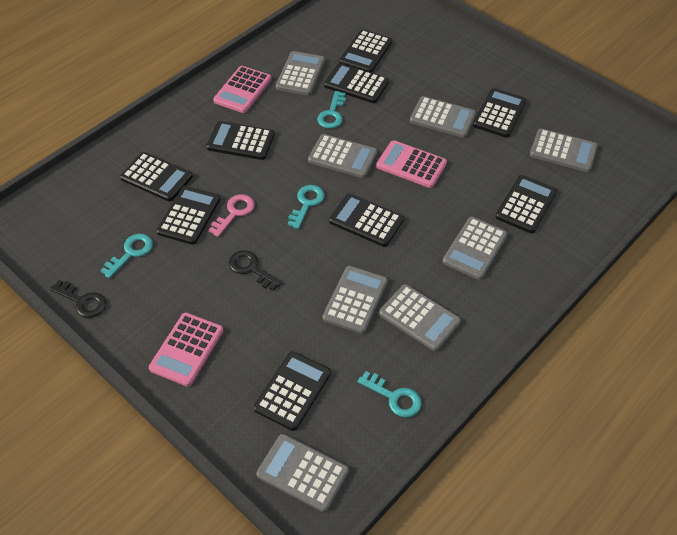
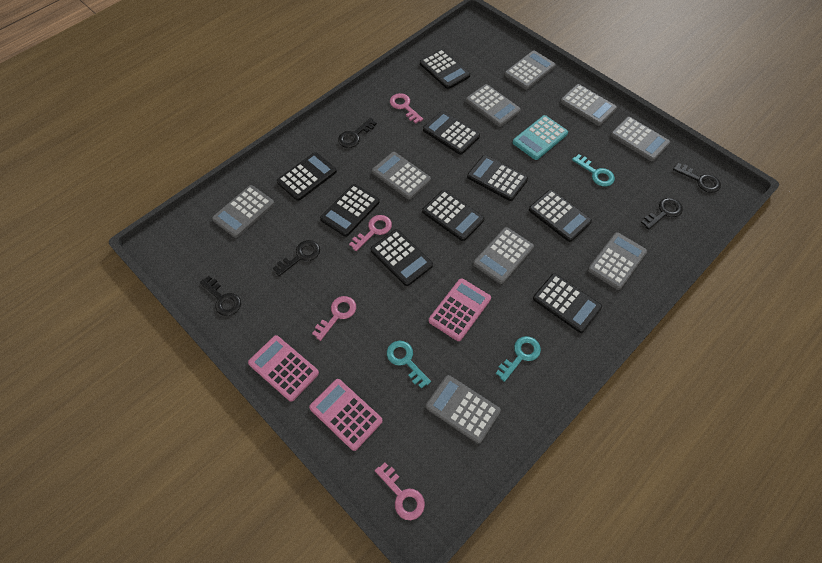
black key: [50,280,106,318] [229,250,282,291] = 2 -> [200,276,241,316] [273,240,320,276] [338,118,377,148] [641,198,683,230] [673,163,721,193] = 5
grey calculator: [257,434,349,512] [276,51,325,96] [308,134,378,178] [323,266,388,334] [379,284,461,351] [410,96,476,138] [442,217,508,280] [530,129,598,172] = 8 -> [212,185,274,238] [372,152,431,200] [426,375,501,444] [466,84,521,127] [473,227,534,284] [504,50,556,90] [560,84,617,126] [588,232,647,290] [610,117,670,161] = 9
pink key: [209,194,255,237] = 1 -> [312,296,356,341] [349,215,392,251] [375,463,425,520] [390,93,423,124] = 4
turquoise calculator: none = 0 -> [513,115,568,160] = 1
turquoise key: [100,234,153,278] [287,185,325,229] [317,91,346,128] [358,371,422,417] = 4 -> [387,341,431,389] [496,336,541,382] [572,154,615,187] = 3

